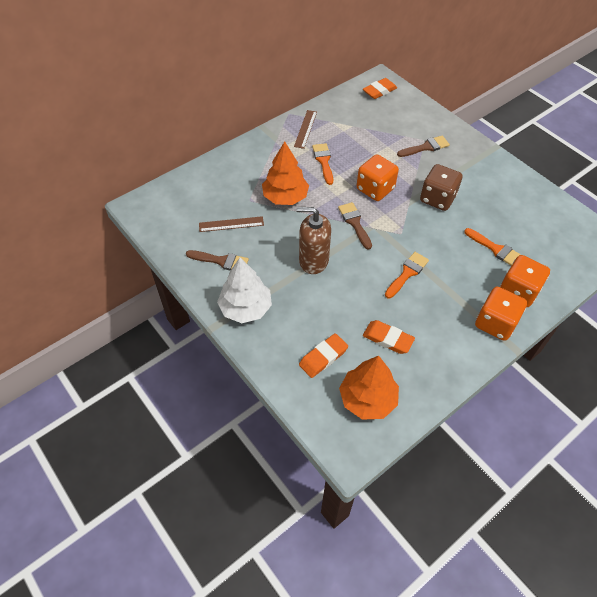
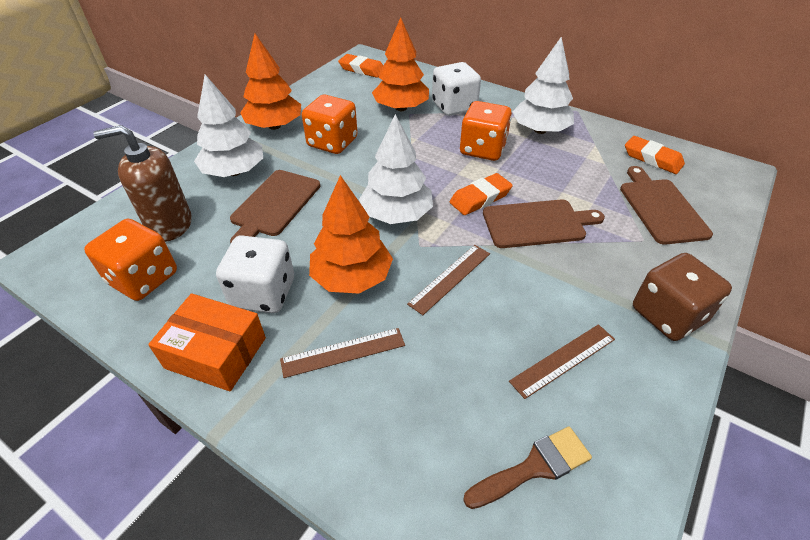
brown brush: [186,250,249,271] [338,202,372,250] [397,136,450,157] = 3 -> [463,427,592,509] = 1
brown cutting board: none = 0 -> [230,170,320,243] [483,200,605,248] [620,166,713,245] = 3
brown ruler: [199,216,264,232] [294,110,317,149] = 2 -> [280,328,405,378] [407,245,490,315] [509,324,615,399] = 3
orange box: none = 0 -> [148,293,266,391] = 1
orange brush: [312,143,333,185] [385,252,429,298] [464,228,521,266] = 3 -> none = 0
orange tree: [262,141,309,205] [339,356,399,420] = 2 -> [240,34,301,130] [309,175,393,294] [372,17,429,111] = 3
white dice: none = 0 -> [216,236,294,313] [432,62,481,116] = 2
white tree: [217,258,272,323] = 1 -> [194,75,263,177] [359,114,433,224] [513,37,574,134] = 3

